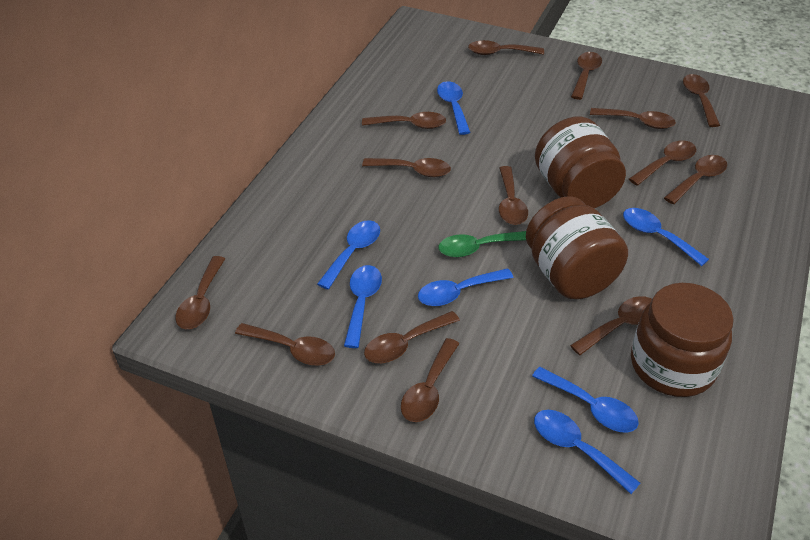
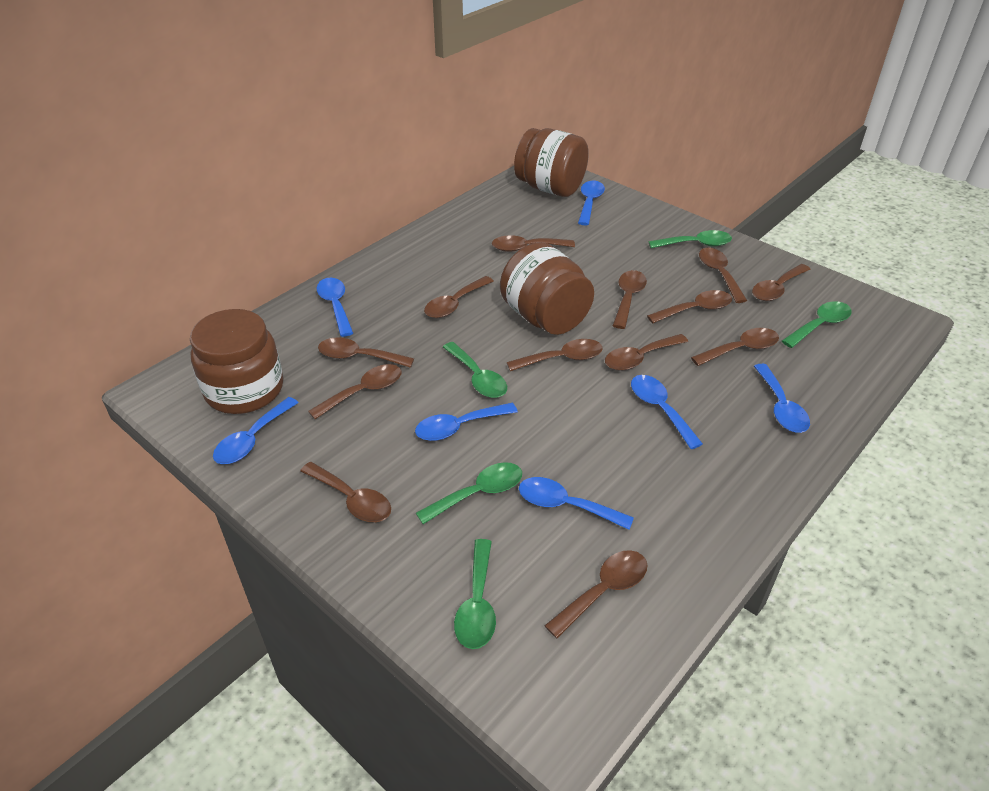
brown spoon: [176,256,225,329] [235,323,335,366] [362,112,446,129] [362,158,451,177] [364,311,460,363] [401,338,460,422] [468,40,544,55] [499,166,528,225] [570,296,652,355] [571,52,602,100] [590,108,676,129] [629,140,696,186] [664,155,727,204] [683,74,720,127] = 14 -> [300,462,391,522] [308,364,401,419] [318,337,414,368] [424,276,494,318] [492,235,575,252] [507,339,603,371] [544,550,648,638] [605,334,688,371] [613,270,647,329] [647,290,732,323] [691,328,779,366] [699,248,747,303] [752,264,811,301] = 13
green spoon: [438,231,526,258] = 1 -> [416,462,522,524] [443,342,507,398] [454,539,496,649] [649,230,732,248] [782,301,852,348] = 5

